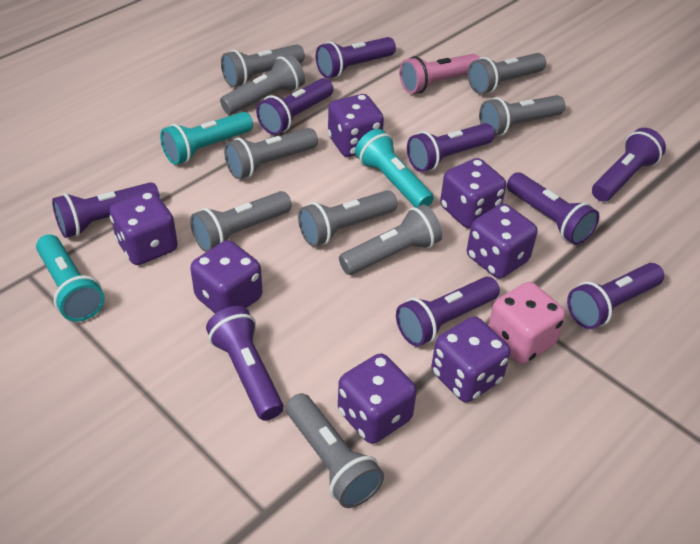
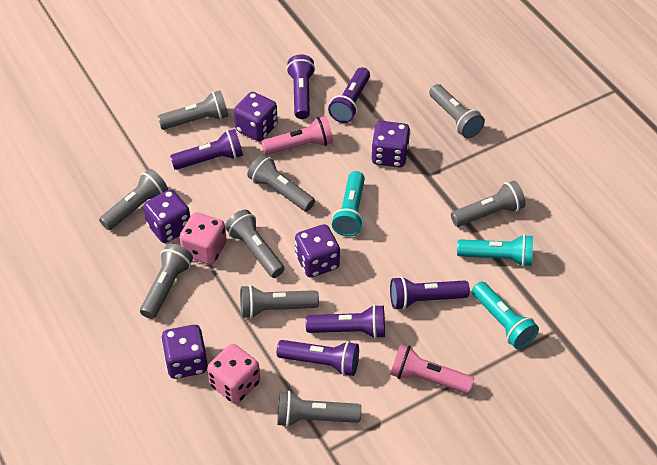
pink dice: [488,282,566,364] = 1 -> [179,212,227,265] [207,344,260,404] = 2
pink flashlight: [399,54,479,94] = 1 -> [261,116,333,155] [390,344,474,394] = 2
purple dice: [110,191,178,265] [190,240,262,314] [328,94,384,157] [338,353,417,444] [431,316,511,402] [440,158,506,228] [467,204,537,279] = 7 -> [143,189,190,243] [161,325,208,379] [234,92,278,141] [295,224,340,277] [372,121,410,167] = 5
purple flashlight: [52,182,160,238] [206,306,283,421] [256,78,333,135] [316,37,396,78] [396,277,500,346] [407,123,495,172] [507,172,599,245] [567,263,664,329] [592,128,666,202] = 9 -> [170,129,243,170] [277,340,359,376] [286,54,315,119] [306,305,385,339] [328,67,370,123] [390,276,470,310] = 6

